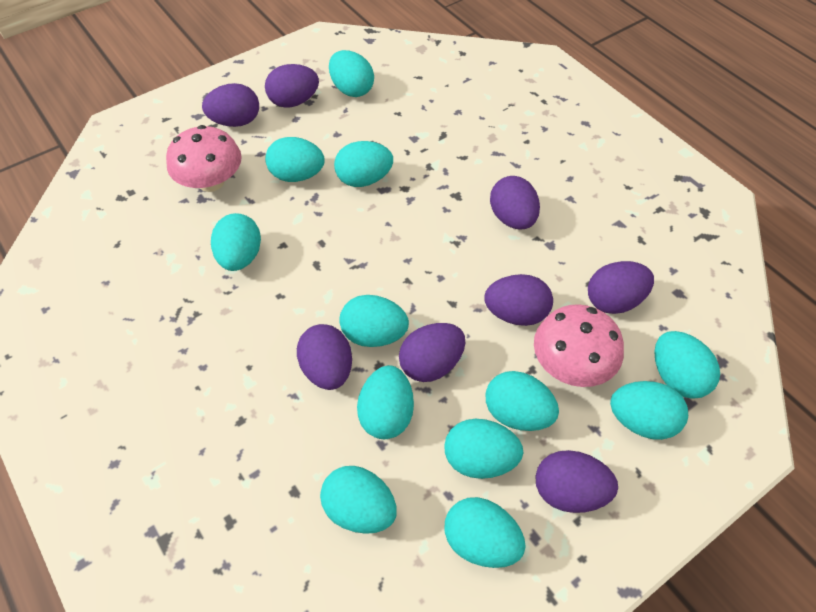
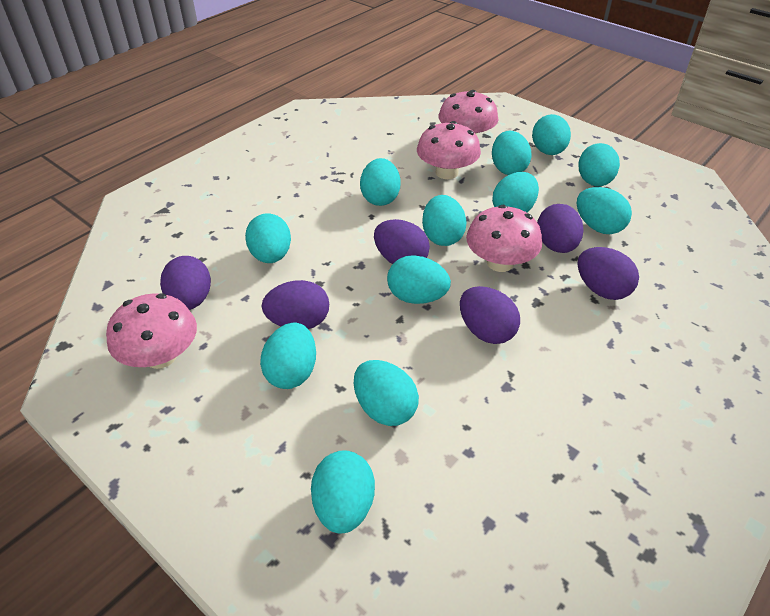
pink mushroom: [166,125,242,192] [534,304,624,387] = 2 -> [106,293,197,369] [417,121,481,179] [439,90,498,135] [466,205,542,272] = 4
purple egg: [202,83,259,127] [265,64,319,108] [297,324,352,390] [399,323,465,382] [484,274,553,326] [490,176,540,229] [535,450,618,513] [588,261,654,314] = 8 -> [160,256,211,310] [262,280,329,329] [374,219,430,264] [460,286,520,344] [537,204,584,253] [577,247,639,300] = 6

